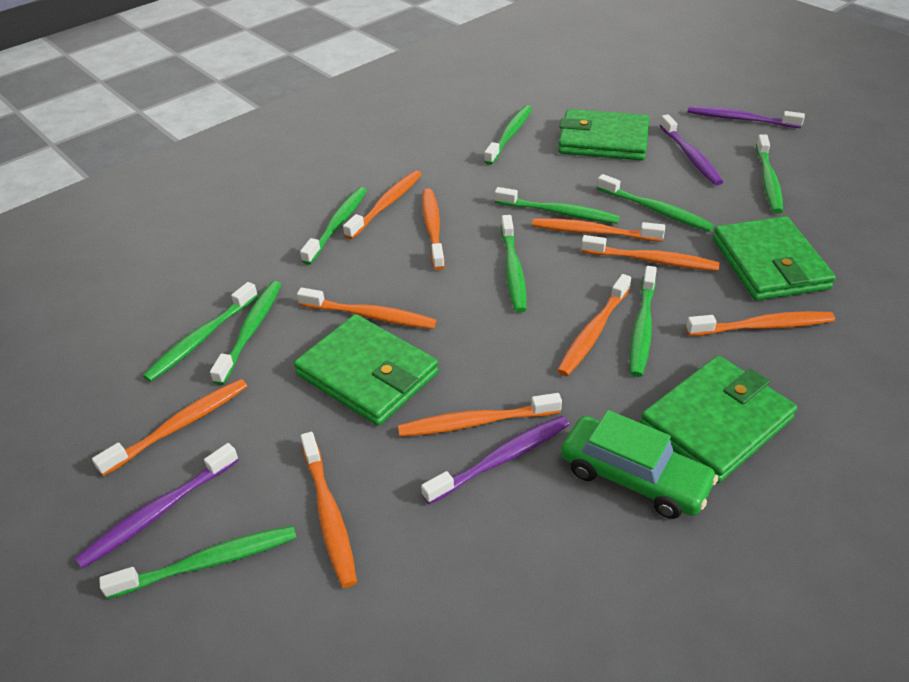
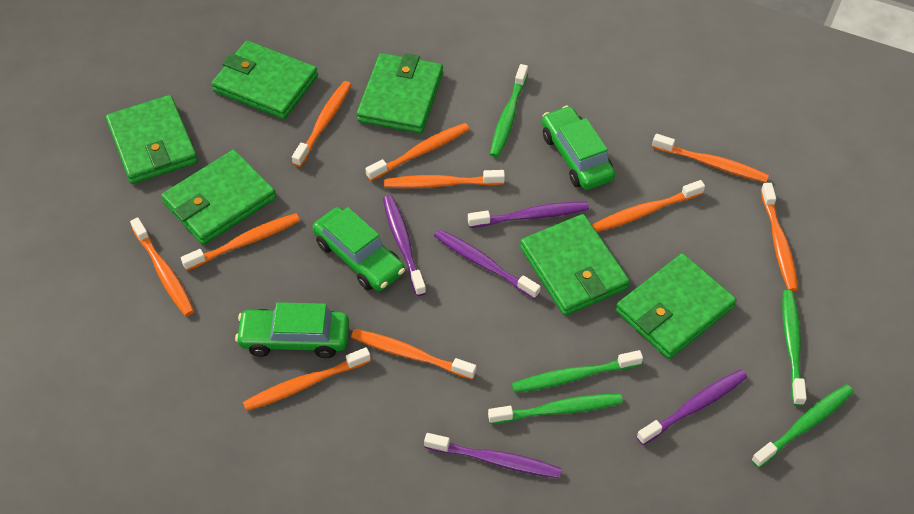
green car: [561,410,718,519] = 1 -> [235,302,349,358] [312,207,405,291] [542,106,615,190] = 3
green toothbrush: [99,525,296,599] [143,282,258,382] [210,281,282,385] [300,187,367,265] [484,105,532,165] [495,187,620,224] [501,215,526,313] [597,174,714,232] [630,266,657,377] [756,134,783,213] = 10 -> [488,394,623,424] [490,64,528,157] [512,350,643,393] [751,384,854,468] [782,290,807,406] = 5
green wallet: [294,314,439,426] [558,109,649,161] [640,355,797,483] [713,216,836,300] = 4 -> [106,95,198,184] [161,150,276,245] [211,41,318,119] [357,53,443,134] [520,214,630,316] [616,253,737,359] = 6
purple toothbrush: [75,443,239,569] [421,416,569,504] [660,114,723,186] [687,106,805,128] = 4 -> [383,195,426,296] [424,433,562,478] [434,229,541,299] [468,201,589,228] [637,369,747,445] = 5

